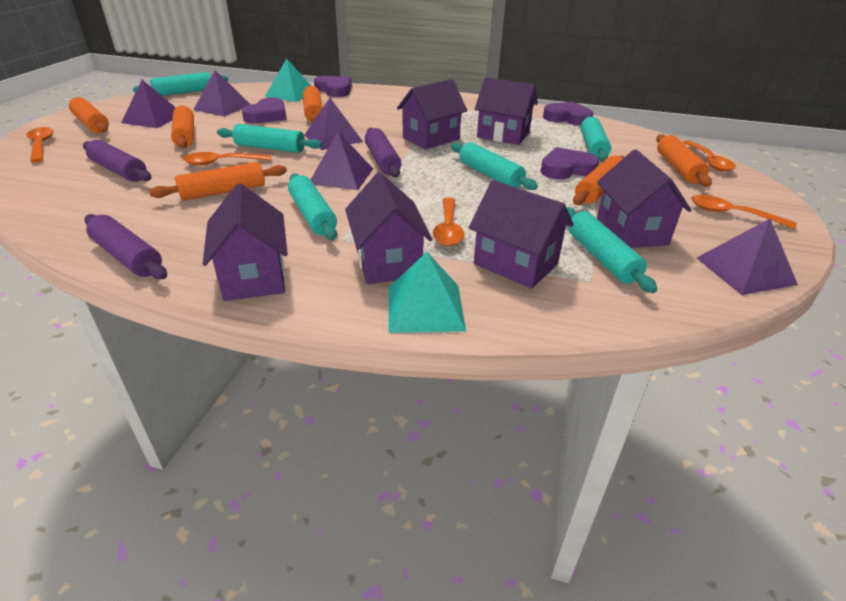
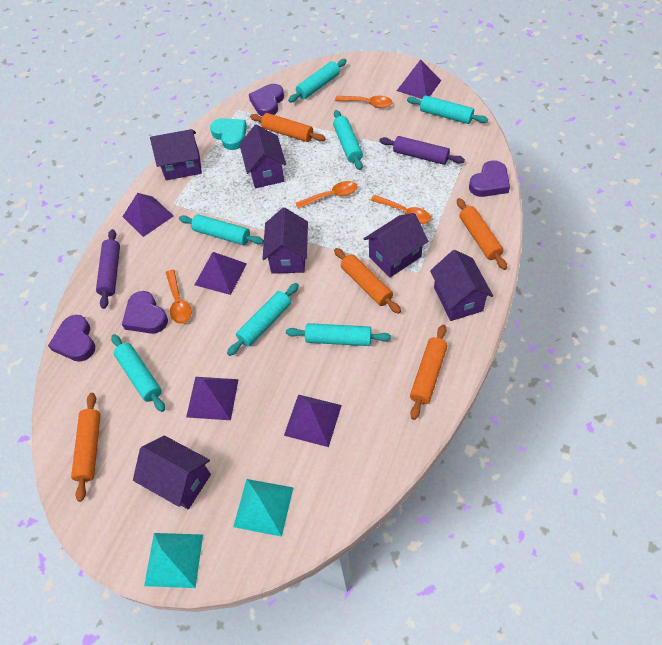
orange rolling pin: [69,97,109,133] [149,162,287,201] [171,106,194,148] [303,86,322,122] [573,156,624,205] [656,134,712,187] = 6 -> [71,393,101,502] [250,113,326,142] [334,248,401,314] [410,324,448,420] [457,198,507,270] = 5
orange spoon: [27,127,54,163] [182,152,271,165] [433,197,464,246] [683,140,736,172] [691,195,797,229] = 5 -> [166,270,191,324] [296,181,358,209] [335,96,393,108] [371,195,431,224] = 4
purple rolling pin: [83,140,152,182] [84,214,167,280] [365,128,401,177] = 3 -> [96,229,120,309] [379,136,465,165] = 2
turquoise heart: none = 0 -> [210,118,247,150] = 1
turquoise rolling pin: [133,72,228,96] [217,124,322,153] [288,173,337,240] [451,142,538,190] [566,207,657,293] [581,116,611,162] = 6 -> [111,334,165,412] [179,214,264,245] [227,283,299,356] [286,323,392,346] [288,59,347,103] [333,110,363,170] [407,95,488,124] = 7

